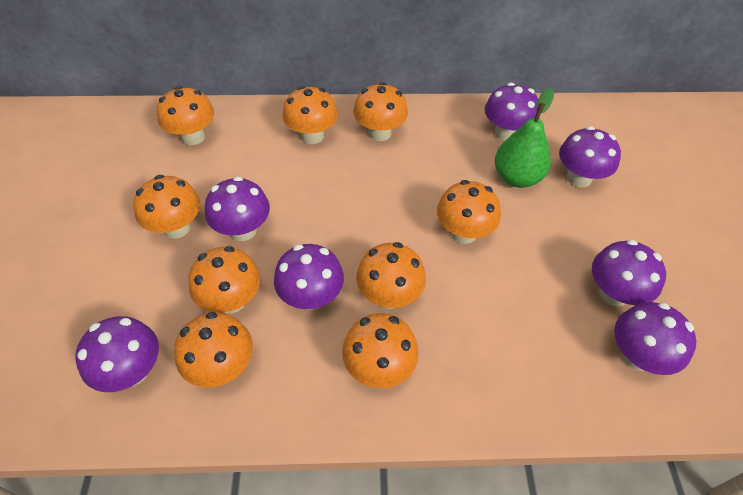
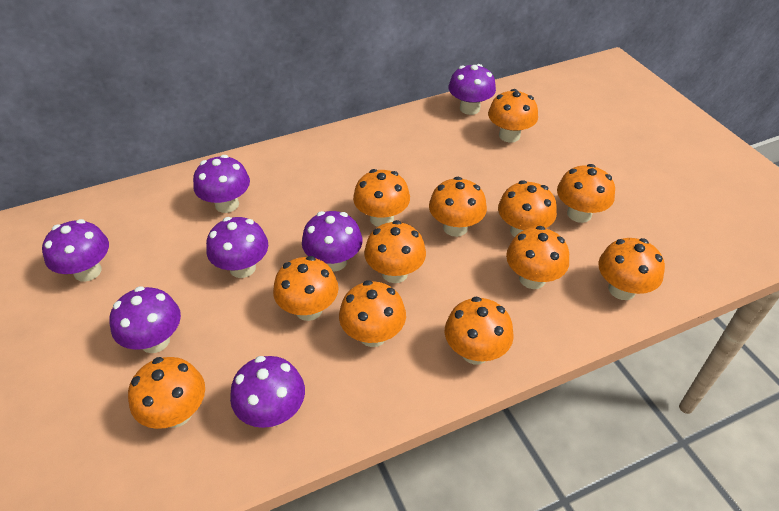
green pear: [495,87,554,188] = 1 -> none = 0
orange mushroom: [133,175,200,239] [157,86,214,145] [174,312,253,388] [188,246,261,313] [283,86,338,144] [342,313,419,388] [353,82,408,141] [356,242,426,309] [437,180,501,244] = 9 -> [128,357,205,429] [273,256,339,321] [339,280,406,347] [353,169,410,227] [364,220,426,283] [429,177,487,237] [445,296,514,364] [488,89,538,143] [498,180,557,237] [506,226,569,289] [557,164,615,223] [598,238,665,300] = 12

